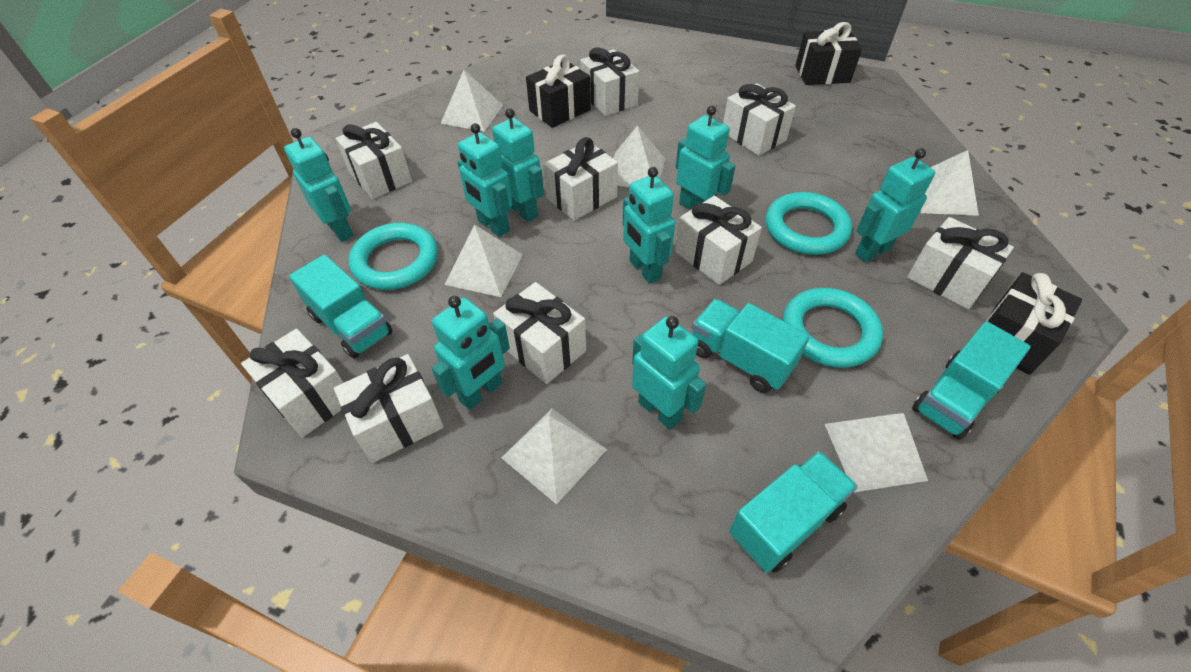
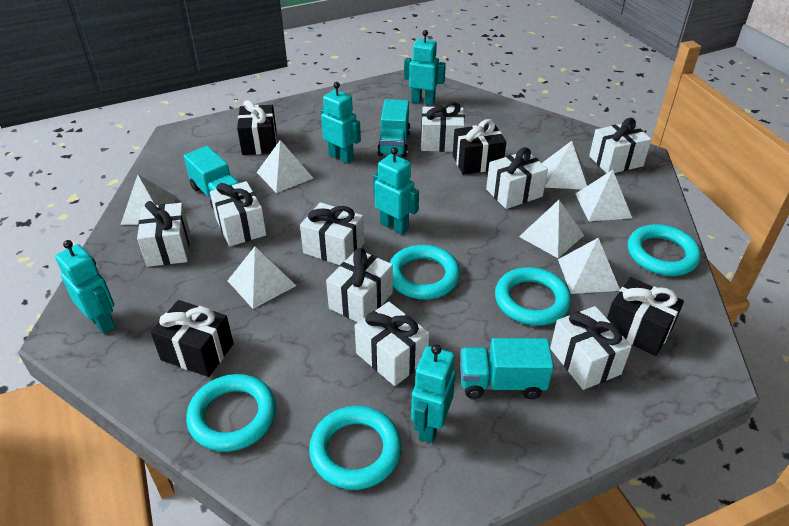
black gift: [526,54,591,128] [796,22,862,85] [986,272,1082,375] = 3 -> [150,300,234,377] [237,100,277,155] [453,119,506,175] [607,277,684,356] = 4
turquoise ring: [349,223,438,290] [765,192,852,255] [783,288,883,368] = 3 -> [186,374,276,452] [309,406,402,490] [389,245,460,299] [495,267,571,326] [628,224,701,276] = 5
turquoise robot: [284,128,354,242] [432,296,510,410] [457,123,513,237] [492,108,544,222] [623,167,675,283] [632,316,707,430] [676,106,736,209] [855,148,935,262] = 8 -> [55,240,115,334] [321,82,361,164] [373,147,419,235] [404,30,446,105] [411,344,456,443] = 5
turquoise truck: [289,254,393,359] [692,299,810,393] [729,451,858,573] [912,321,1031,440] = 4 -> [184,146,239,210] [377,99,411,157] [460,338,554,399] = 3
white pyramid: [440,70,503,132] [444,224,523,297] [501,408,607,504] [613,125,665,187] [825,413,928,492] [921,150,979,216] = 6 -> [120,175,176,225] [227,247,296,309] [257,140,313,193] [519,200,584,258] [542,141,588,189] [558,238,620,294] [576,170,632,221] = 7

